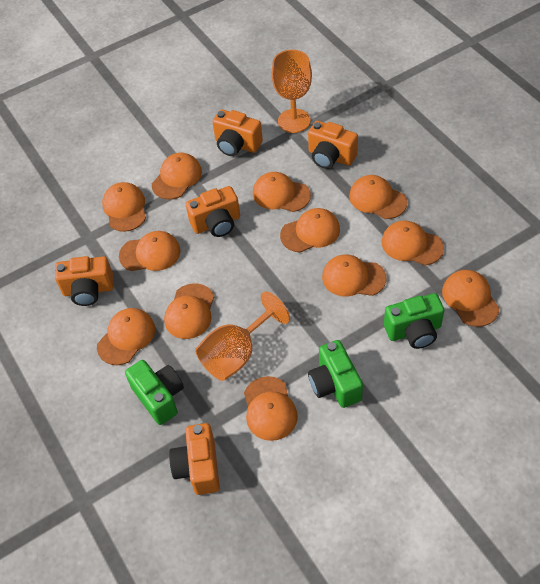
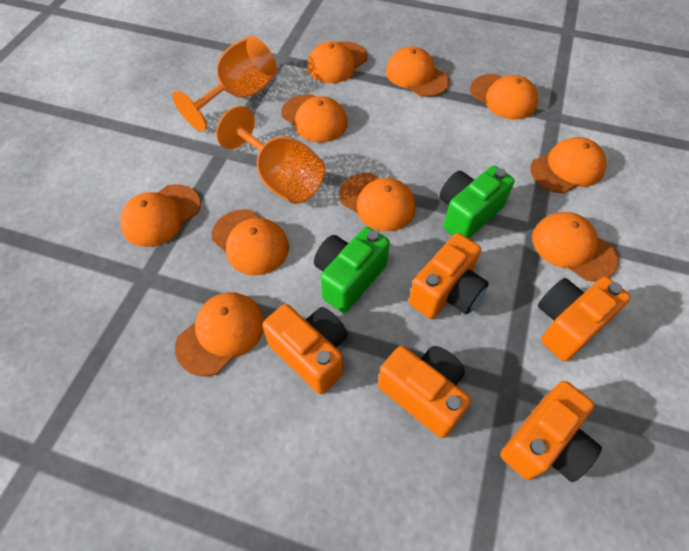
green camera: [125,360,184,425] [308,340,363,408] [384,293,444,349] = 3 -> [314,227,390,313] [439,166,515,239] = 2
orange cap: [97,308,155,365] [102,182,146,232] [119,231,181,271] [152,153,202,199] [164,283,214,339] [244,376,298,441] [253,172,311,212] [280,208,340,253] [322,255,387,296] [349,175,407,219] [382,221,444,265] [442,270,499,327] = 12 -> [120,184,201,247] [175,292,264,376] [212,209,289,275] [281,94,348,143] [307,41,368,83] [339,173,416,231] [386,46,449,97] [470,74,538,120] [530,137,606,194] [532,212,619,282] = 10

